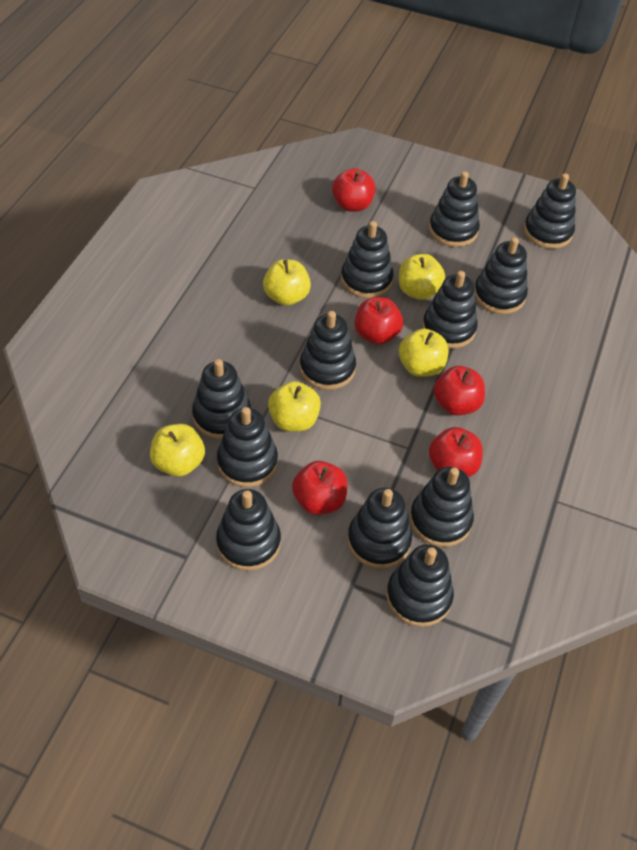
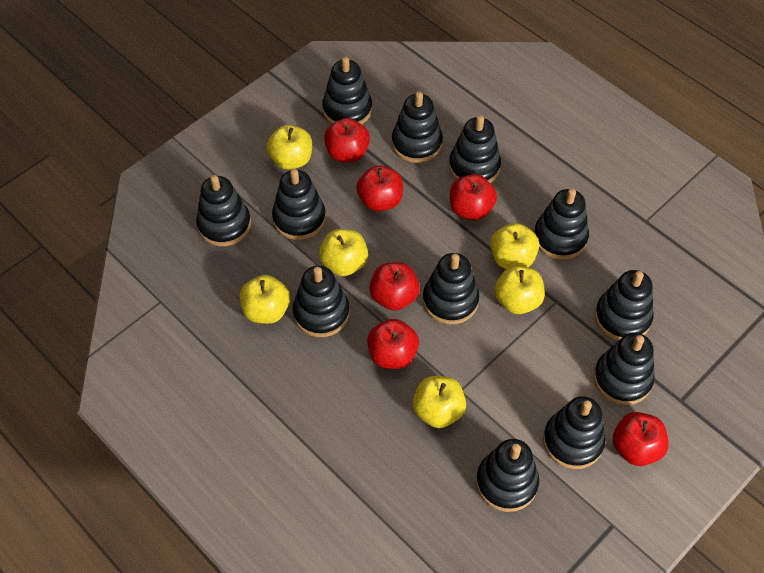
red apple: [292,461,348,515] [332,168,376,212] [355,297,403,345] [429,427,483,477] [434,366,485,416] = 5 -> [324,118,370,162] [356,166,403,211] [367,319,419,369] [369,262,420,311] [450,174,497,220] [613,412,669,466] = 6
yellow apple: [150,424,205,477] [263,259,311,306] [268,381,321,432] [399,254,445,300] [399,328,448,377] = 5 -> [240,275,290,324] [266,125,312,170] [319,229,368,276] [412,376,466,428] [490,223,539,269] [494,266,545,314] = 6

